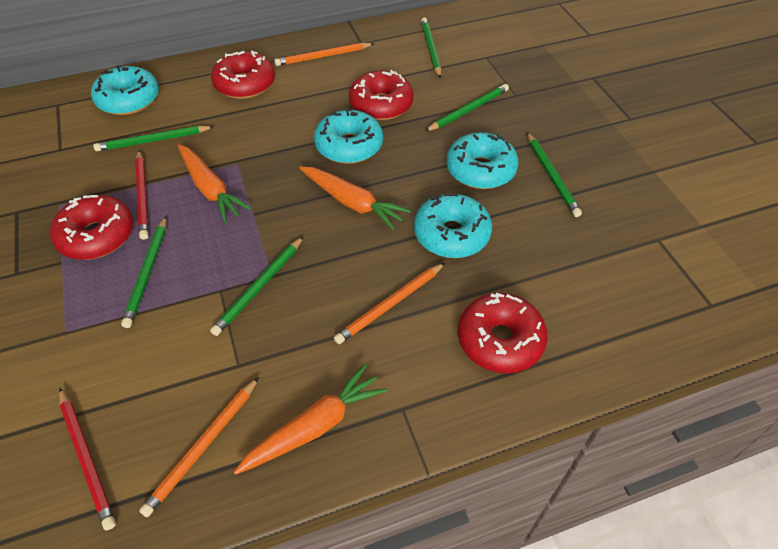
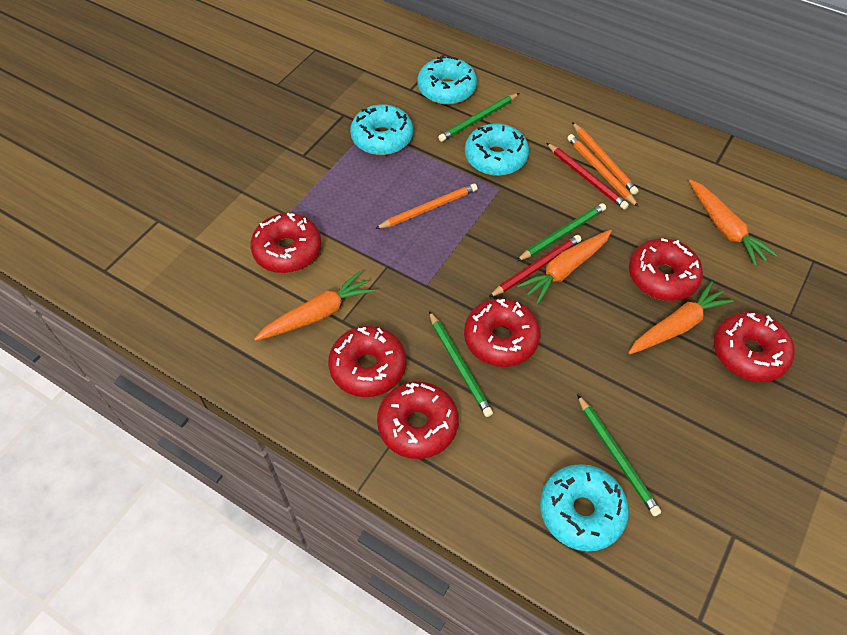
green pencil: [93,126,214,151] [121,216,166,328] [210,236,304,336] [421,18,441,78] [425,84,509,132] [527,132,582,217] = 6 -> [429,311,493,417] [438,93,519,142] [517,203,606,261] [577,395,661,516] = 4
orange carrot: [178,144,251,223] [234,364,387,475] [299,166,411,230] = 3 -> [254,271,375,341] [517,230,612,304] [628,281,733,354] [689,180,777,266] = 4
red donut: [50,195,133,260] [211,50,275,99] [349,70,414,120] [458,293,548,373] = 4 -> [250,213,321,273] [328,326,406,397] [377,381,459,459] [464,298,540,367] [629,238,703,301] [714,312,795,382] = 6

